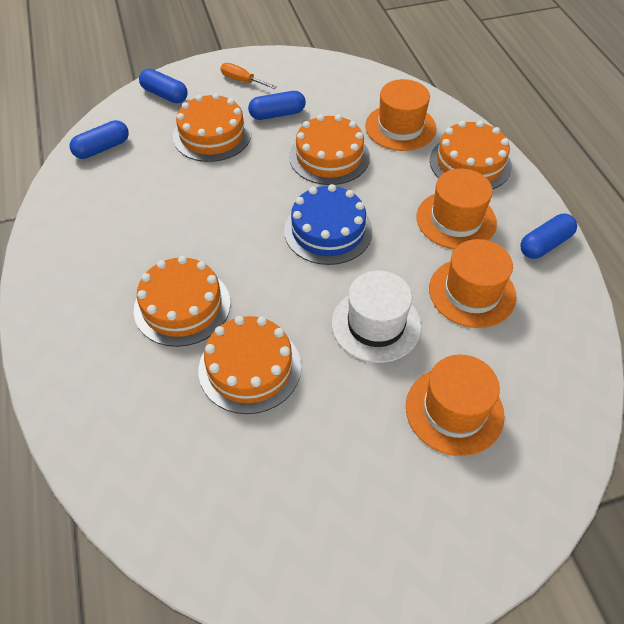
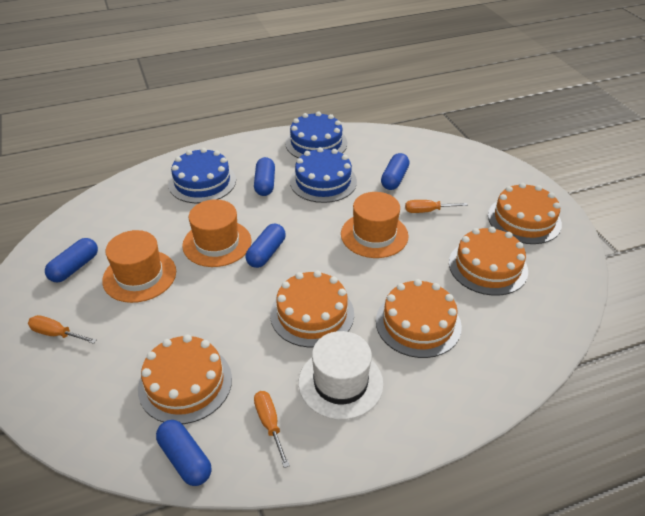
blue cake: [284,184,372,265] = 1 -> [168,148,236,203] [285,111,347,158] [290,147,357,203] = 3
blue capsule: [70,120,129,159] [139,69,188,103] [248,91,306,120] [520,214,577,259] = 4 -> [45,238,98,282] [156,420,211,486] [246,224,286,268] [254,157,275,196] [381,153,409,190] = 5
orange hat: [365,79,436,151] [406,354,505,456] [417,169,497,249] [429,239,517,328] = 4 -> [102,230,176,303] [182,199,252,267] [341,192,408,258] = 3
orange screwdriver: [221,63,277,89] = 1 -> [28,315,97,344] [254,391,290,468] [405,200,468,213] = 3

